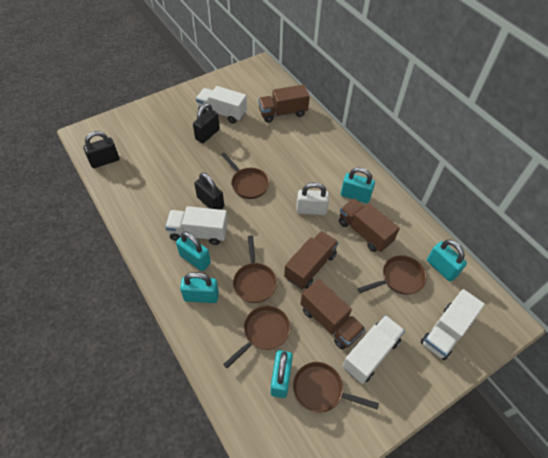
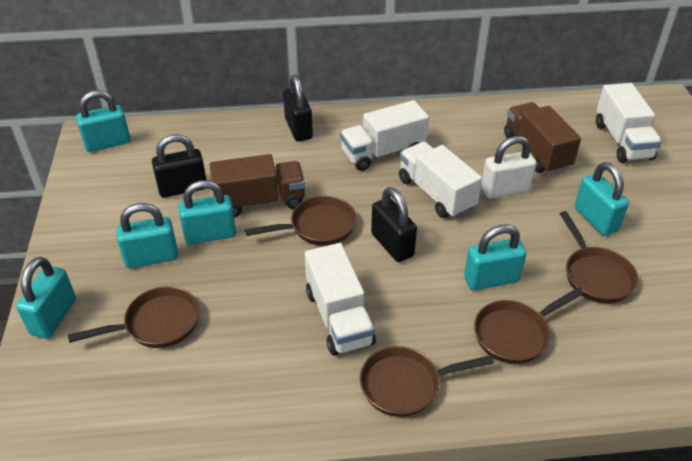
brown truck: [258,85,310,123] [284,231,339,289] [300,279,365,350] [339,198,400,252] = 4 -> [209,154,305,218] [504,102,581,174] = 2
turquoise padlock: [176,231,211,271] [180,272,219,303] [270,350,293,398] [341,167,375,203] [427,239,467,282] = 5 -> [16,257,76,339] [76,90,131,152] [116,203,178,268] [179,180,236,244] [464,225,526,290] [575,162,629,236] = 6

